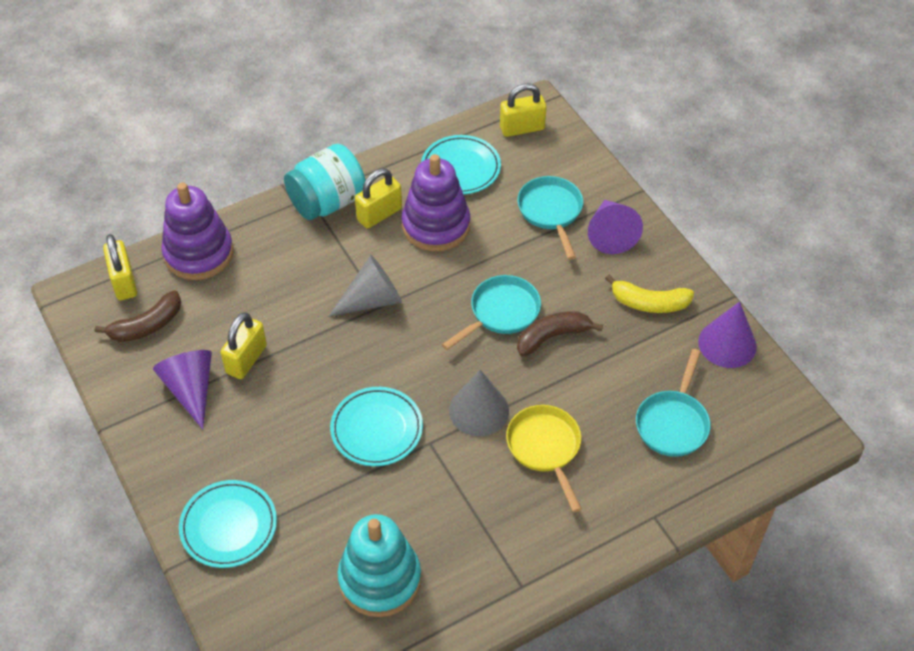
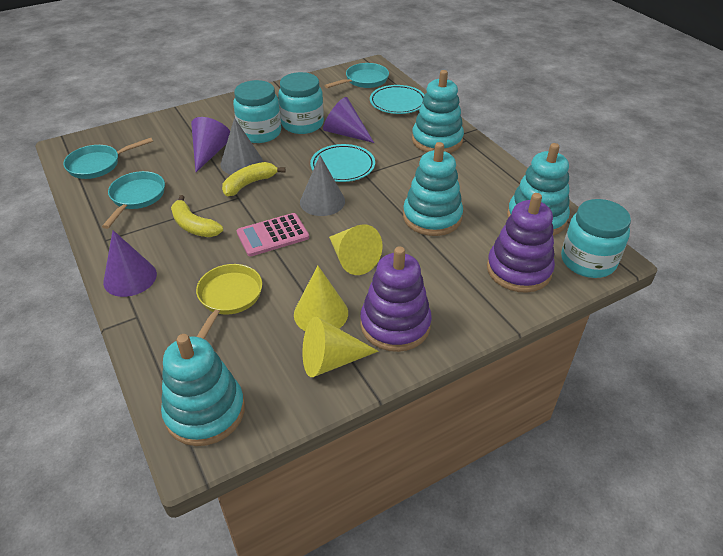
brown banana: [95,290,181,342] [517,311,603,357] = 2 -> none = 0
pink calculator: none = 0 -> [236,213,309,257] = 1
turquoise jar: [284,144,366,220] = 1 -> [233,80,281,143] [278,72,324,134] [561,199,631,278] = 3
turquoise plate: [179,480,277,568] [330,387,423,466] [421,135,501,194] = 3 -> [310,144,375,182] [370,85,425,114] = 2
turquoise stacking toy: [338,514,421,617] = 1 -> [161,334,245,446] [403,142,463,236] [412,70,464,153] [507,143,570,236] = 4
yellow banana: [605,275,694,313] = 1 -> [171,195,223,237] [222,162,285,196] = 2
yellow cone: none = 0 -> [294,266,348,331] [302,317,379,377] [329,224,382,275] = 3
yellow padlock: [103,234,137,300] [221,312,267,379] [355,169,402,229] [500,83,547,137] = 4 -> none = 0

